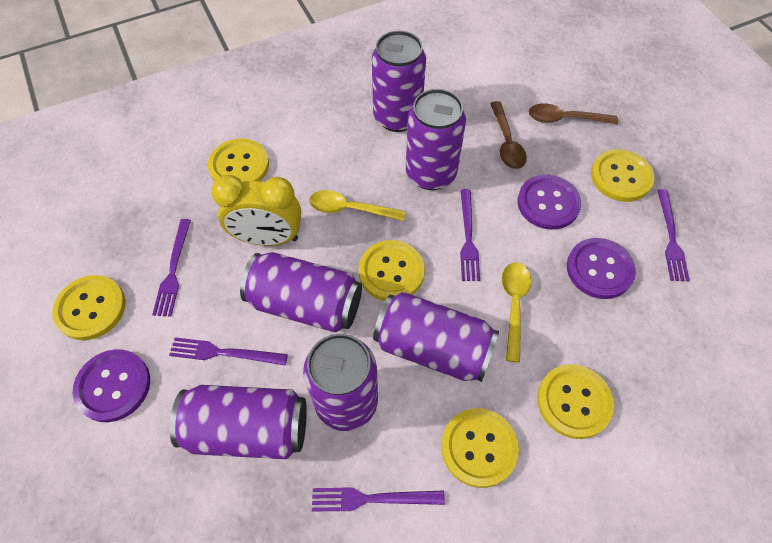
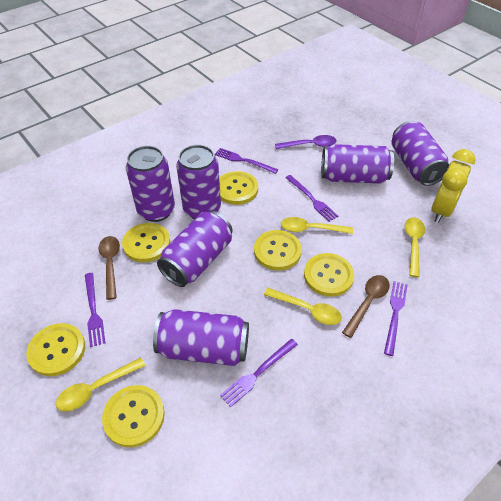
purple button: [73,349,150,422] [517,175,581,230] [567,238,636,299] = 3 -> none = 0
purple spoon: none = 0 -> [275,135,337,149] = 1
yellow spoon: [309,190,406,221] [502,262,531,362] = 2 -> [56,357,145,412] [264,288,342,325] [281,217,353,234] [404,218,425,277] = 4

